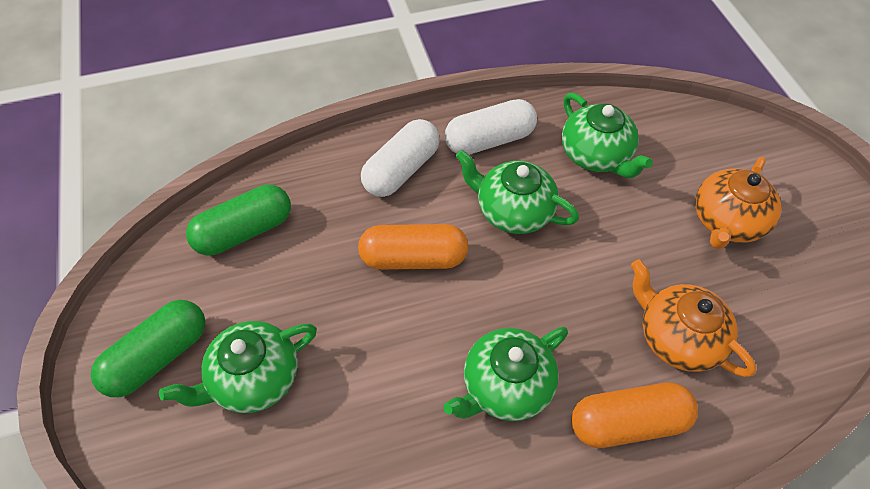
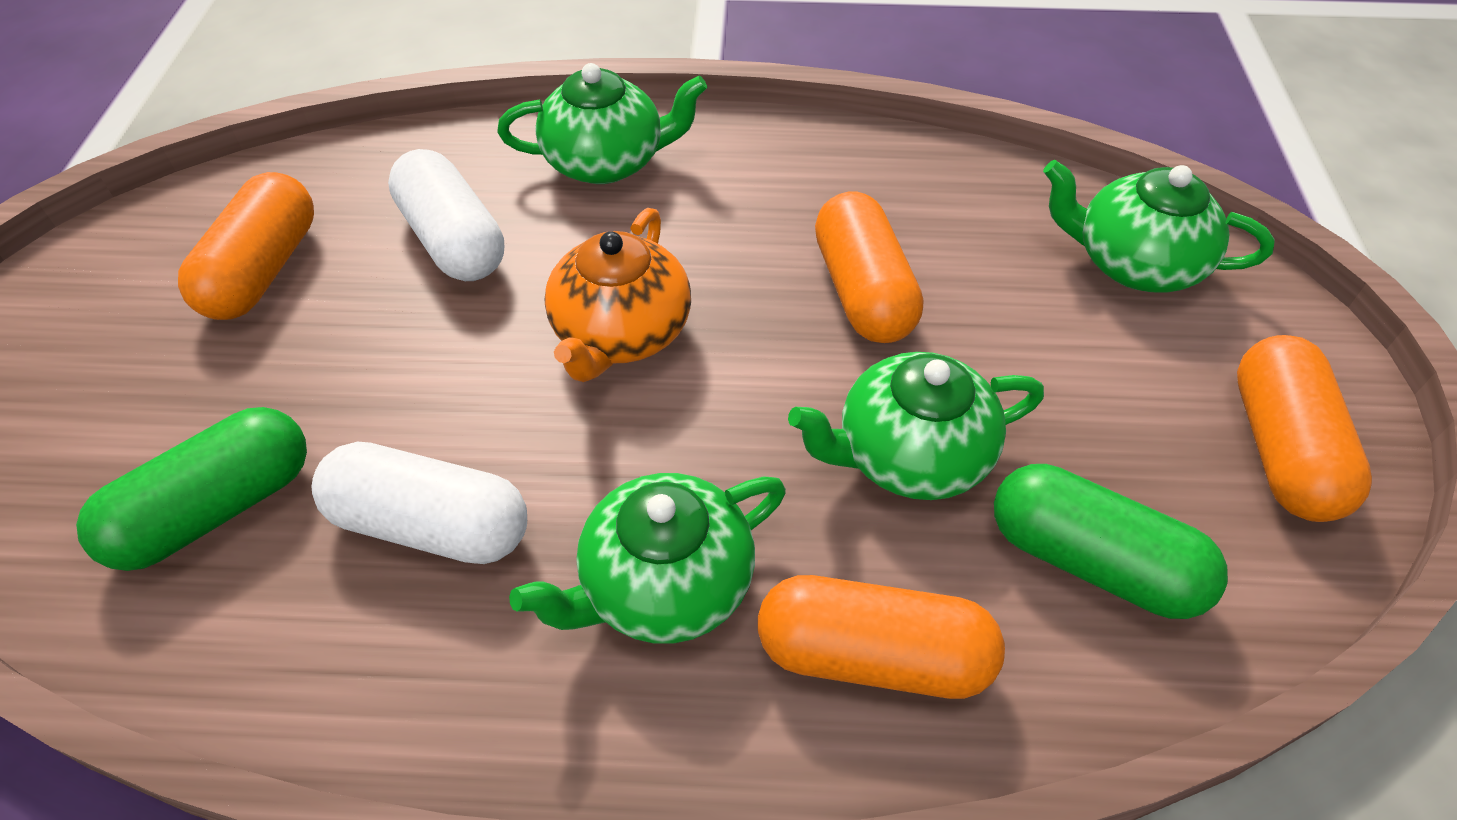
orange capsule: [358,224,468,270] [571,382,698,448] = 2 -> [178,172,314,320] [758,575,1005,699] [815,191,923,343] [1237,335,1372,522] = 4
orange teapot: [631,259,756,377] [695,157,781,249] = 2 -> [545,208,691,382] = 1

